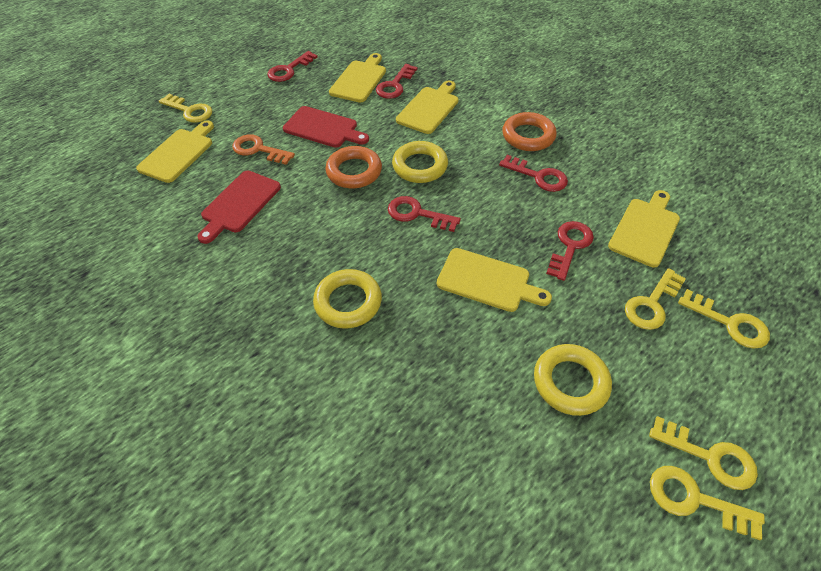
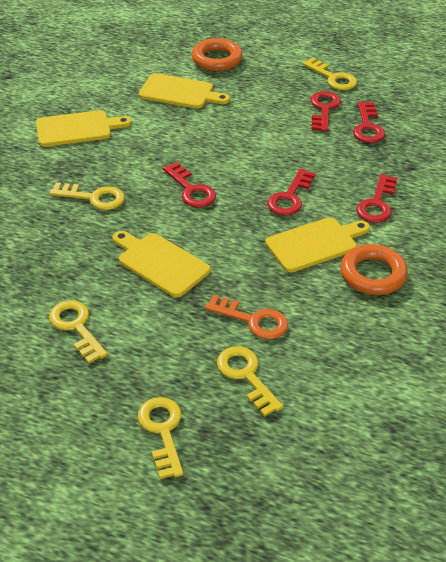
red cutting board: [197,171,281,244] [283,106,369,148] = 2 -> none = 0
yellow cutting board: [136,120,214,183] [329,53,386,103] [396,81,459,134] [437,248,552,312] [608,190,680,267] = 5 -> [36,110,132,147] [112,231,211,298] [139,73,230,109] [265,217,370,273] = 4
yellow ring: [313,269,382,329] [392,141,448,183] [534,344,612,416] = 3 -> none = 0

